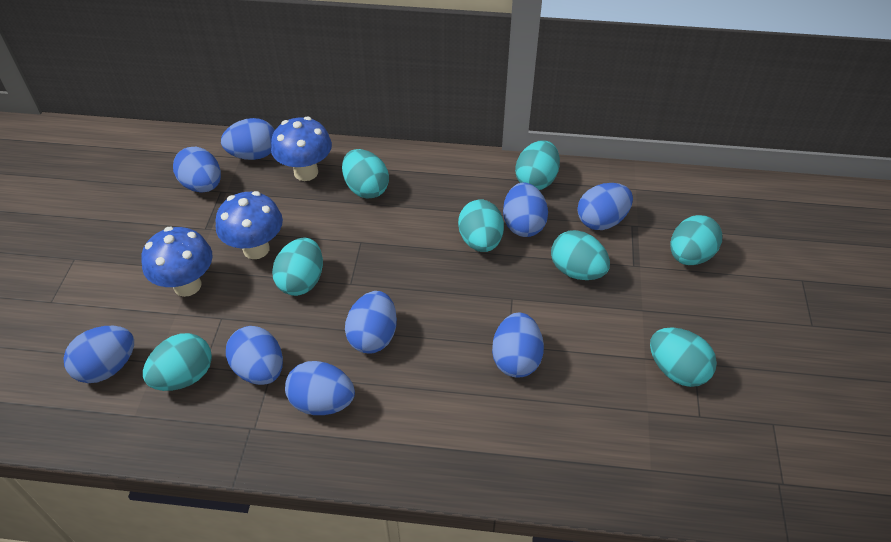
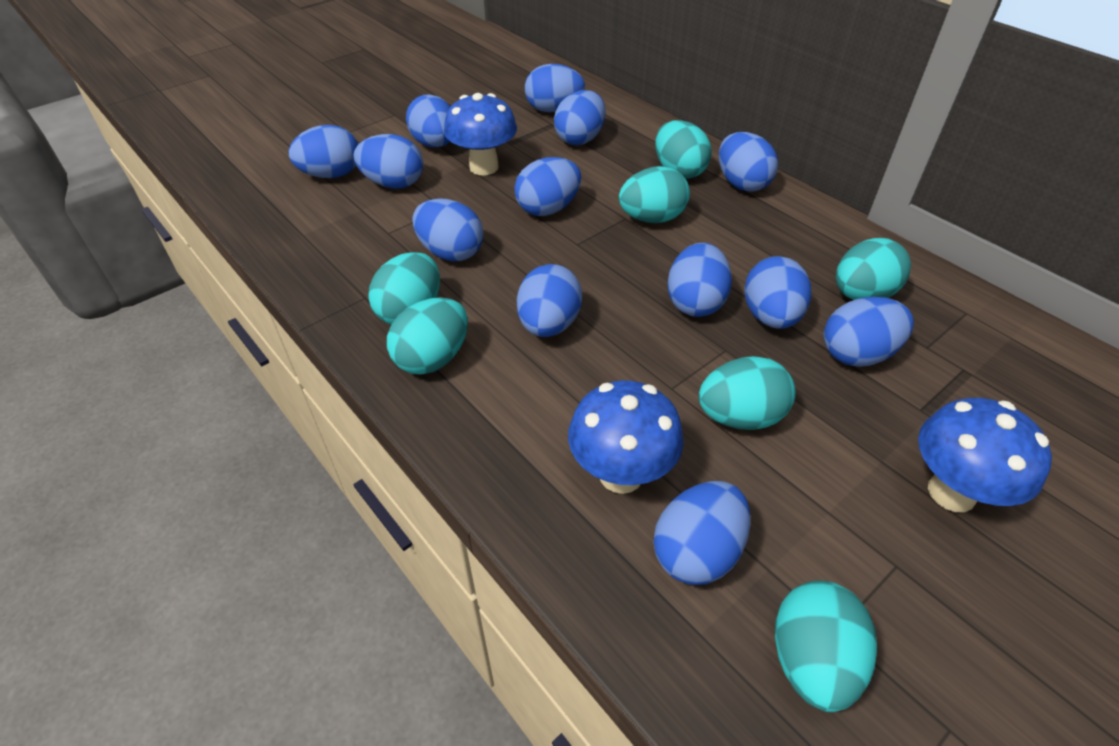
blue egg: [63,326,134,383] [173,147,221,193] [221,118,275,160] [226,326,283,385] [285,361,355,415] [345,291,397,354] [492,313,544,378] [503,182,548,237] [577,183,633,230] = 9 -> [289,125,358,178] [353,134,423,189] [406,94,450,148] [412,198,484,261] [514,157,581,216] [517,264,582,337] [525,64,585,112] [554,90,606,145] [653,481,750,585] [667,243,732,317] [719,132,778,192] [744,256,811,329] [824,297,914,367] = 13
turquoise egg: [143,333,212,391] [272,237,323,296] [342,149,389,199] [458,200,504,252] [515,140,560,190] [551,230,610,280] [650,327,717,387] [671,215,722,265] = 8 -> [368,252,440,325] [387,297,468,375] [619,166,690,223] [655,120,712,179] [698,356,795,430] [775,580,877,712] [836,238,911,300] = 7

